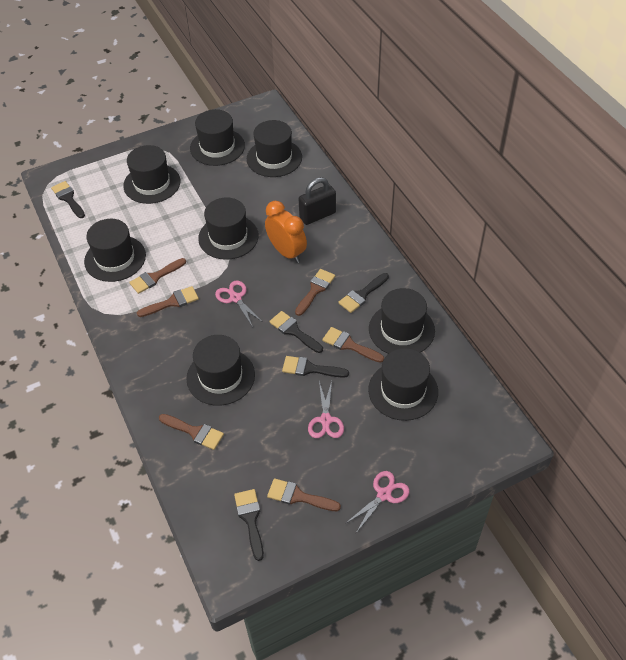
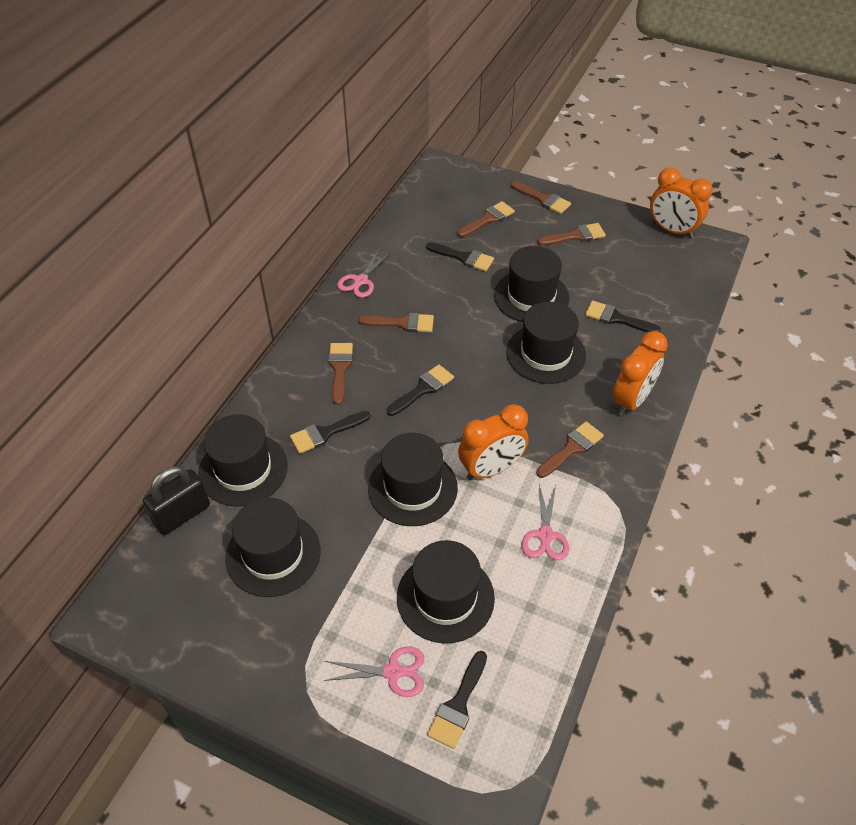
black hat: [84,219,146,282] [123,145,181,204] [186,335,255,406] [190,109,245,166] [198,197,259,260] [247,120,302,177] [368,348,438,421] [369,288,435,354] = 8 -> [198,414,288,506] [225,498,321,597] [368,433,458,526] [397,540,495,644] [494,246,569,322] [506,302,586,384] = 6
orange clock: [265,201,307,263] = 1 -> [458,404,529,480] [612,331,668,416] [650,167,713,238] = 3

